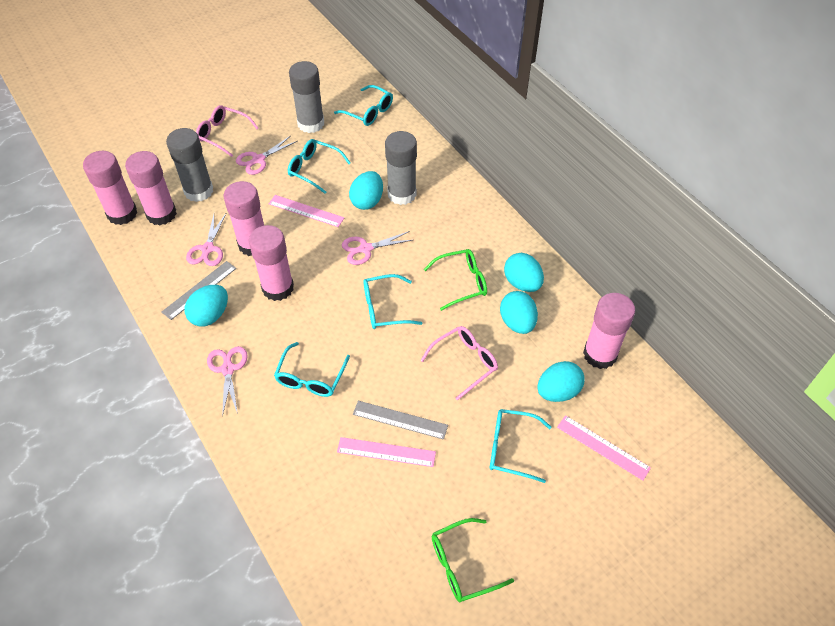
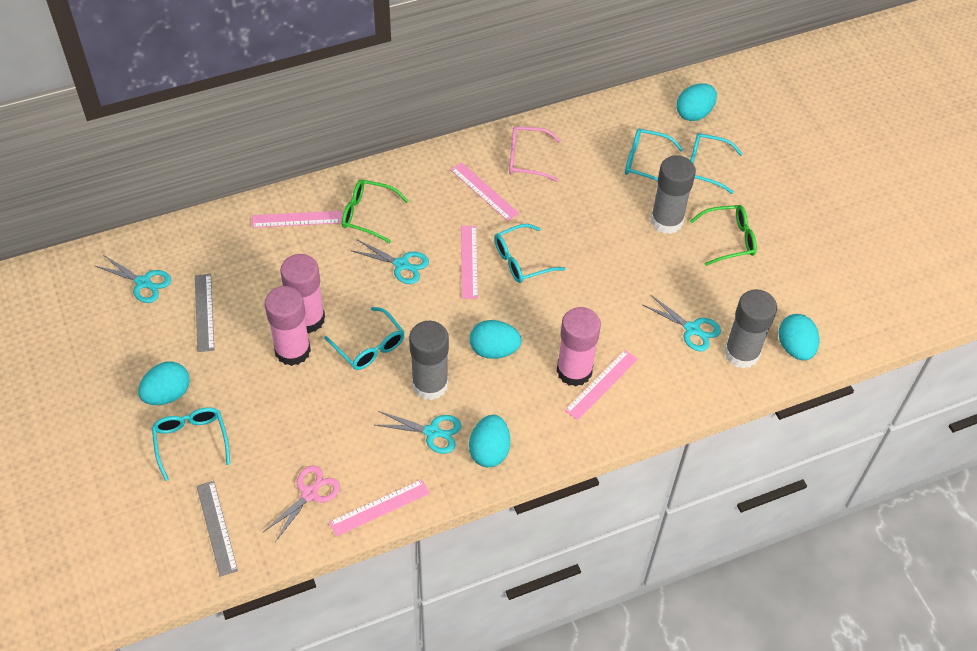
pink glasses: [196,105,258,157] [420,326,498,401] = 2 -> [509,126,561,182] = 1
pink glue stick: [83,151,137,225] [125,151,177,225] [224,181,264,256] [249,225,294,301] [583,293,635,369] = 5 -> [264,286,311,366] [280,254,325,333] [556,307,601,387] = 3
pink ruler: [269,195,344,227] [337,437,436,467] [557,415,651,481] = 3 -> [252,211,342,228] [329,479,430,537] [450,162,519,221] [461,226,478,299] [565,350,638,420] = 5
pink scissors: [186,214,226,266] [207,346,248,417] [236,136,298,175] [342,231,413,265] = 4 -> [262,465,340,542] = 1
turquoise scissors: none = 0 -> [96,255,171,303] [350,240,429,284] [375,411,461,454] [643,295,721,351] = 4

